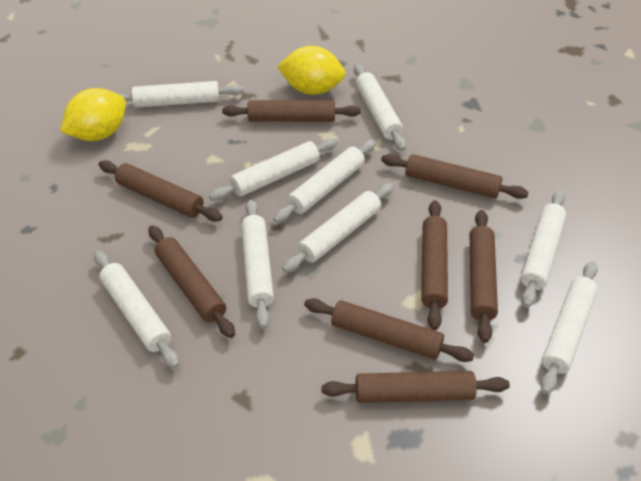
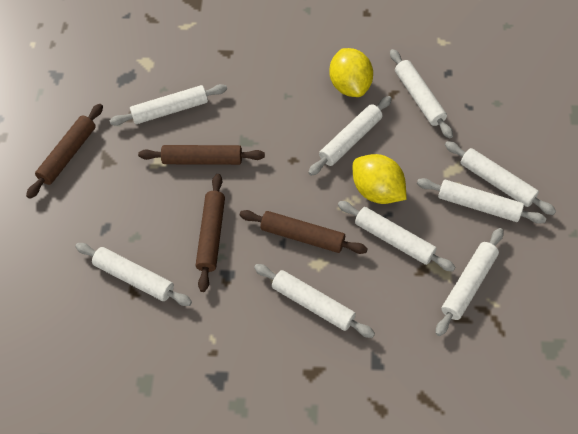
brown rolling pin: [99,160,223,221] [148,225,235,338] [222,100,361,122] [304,298,474,362] [321,371,510,403] [381,154,529,199] [421,200,448,330] [470,210,498,343] = 8 -> [26,104,103,199] [138,145,265,165] [196,174,225,292] [240,210,368,254] = 4

